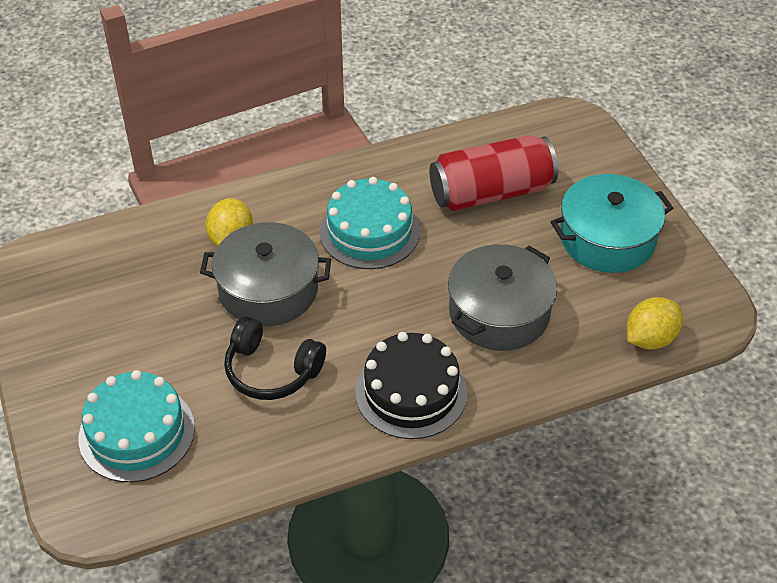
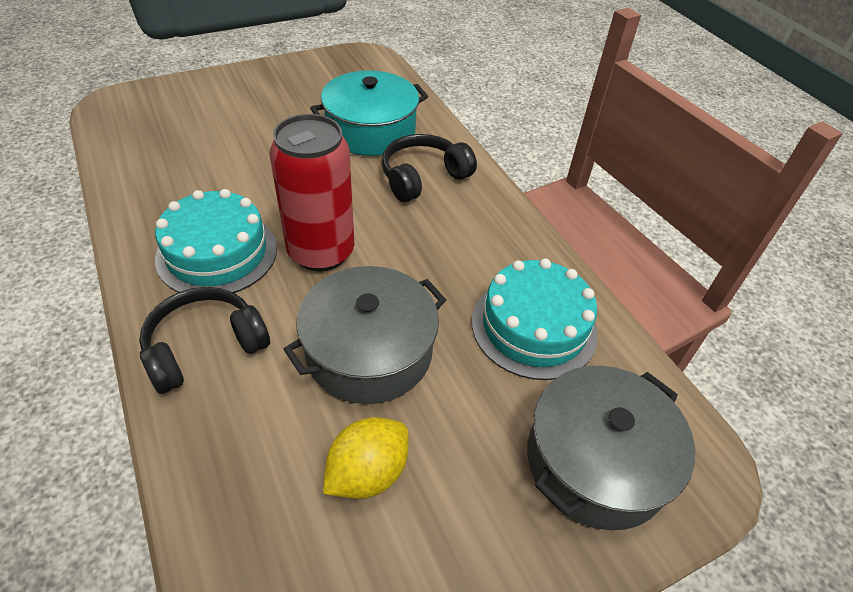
black cake: [355,332,467,439] = 1 -> none = 0
black headphones: [224,316,326,400] = 1 -> [139,287,270,394] [382,134,477,202] = 2
yellow lemon: [206,198,253,247] [627,297,683,350] = 2 -> [323,417,409,499] = 1

